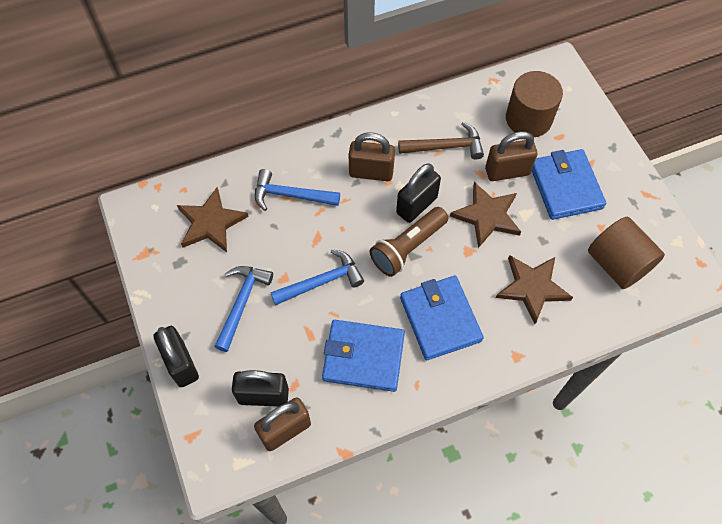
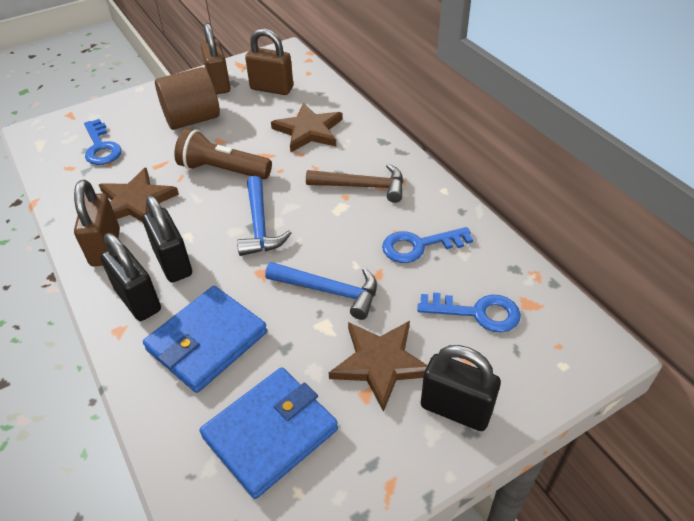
blue hammer: [214,266,273,352] [255,169,340,211] [270,249,364,306] = 3 -> [237,176,291,256] [265,262,377,320] = 2
blue key: none = 0 -> [84,119,122,165] [382,227,473,263] [417,292,521,332] = 3
blue wallet: [322,320,405,392] [400,276,484,360] [532,149,606,220] = 3 -> [143,286,267,393] [200,367,338,499] = 2
brown cylinder: [506,71,563,137] [588,217,665,289] = 2 -> [155,67,220,130] = 1

